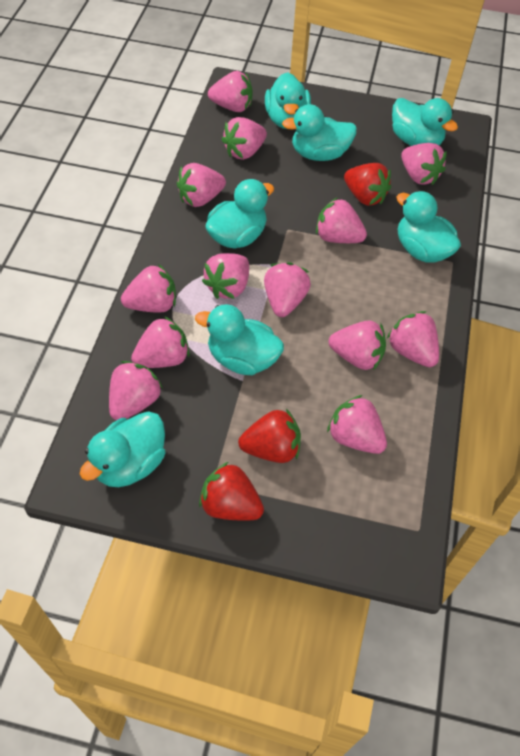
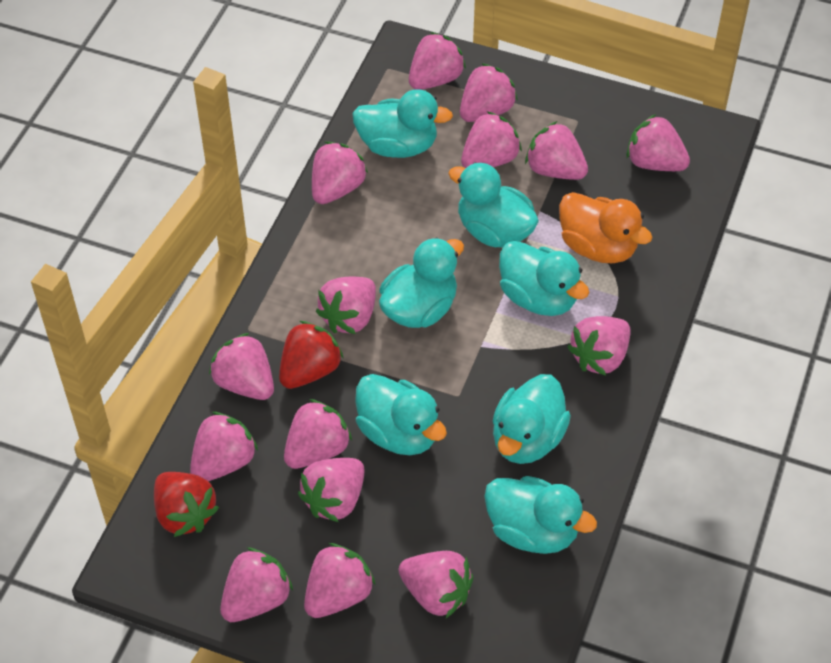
orange duck: none = 0 -> [559,192,653,263] = 1
pink strawberry: [109,361,163,420] [121,264,176,313] [131,316,190,368] [177,163,226,207] [202,253,249,299] [208,71,252,112] [222,117,267,160] [264,262,311,317] [316,197,367,243] [327,395,387,454] [328,320,386,370] [387,311,439,367] [401,143,447,185] = 13 -> [190,412,258,481] [209,333,274,400] [220,547,293,622] [284,399,352,469] [298,458,365,522] [304,543,376,618] [312,142,368,204] [316,277,376,334] [398,551,474,618] [409,32,466,90] [460,63,518,122] [461,111,522,168] [525,121,588,180] [567,316,631,376] [626,114,690,171] = 15
red strawberry: [199,462,264,521] [238,409,301,463] [344,163,391,206] = 3 -> [154,472,219,537] [279,321,343,389] = 2

